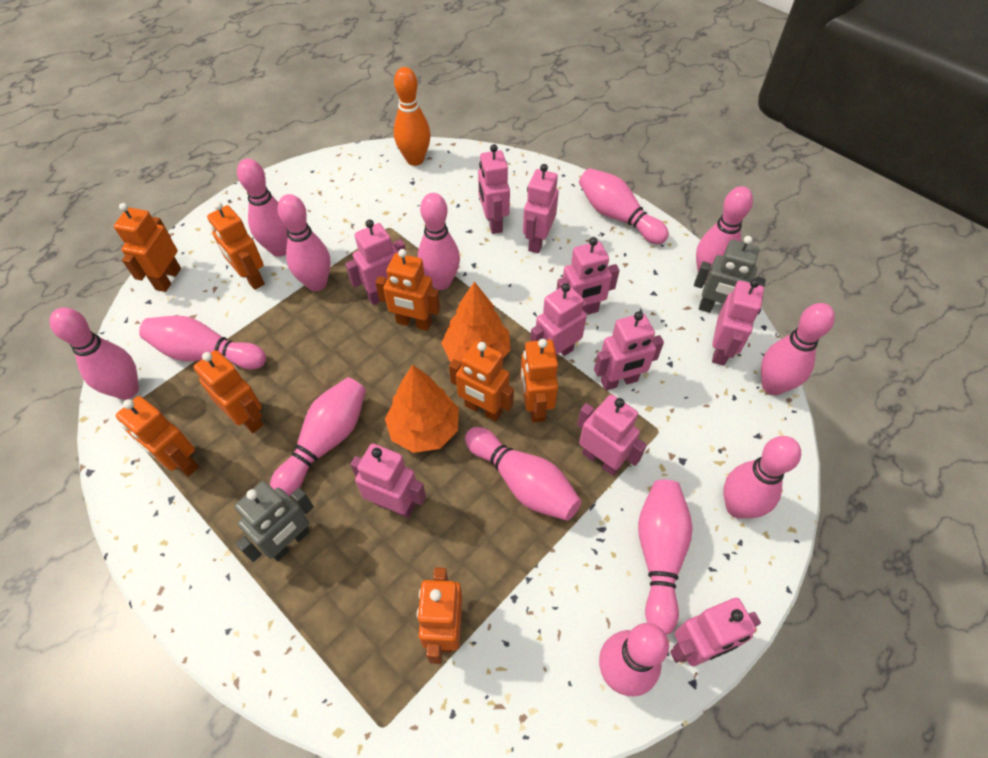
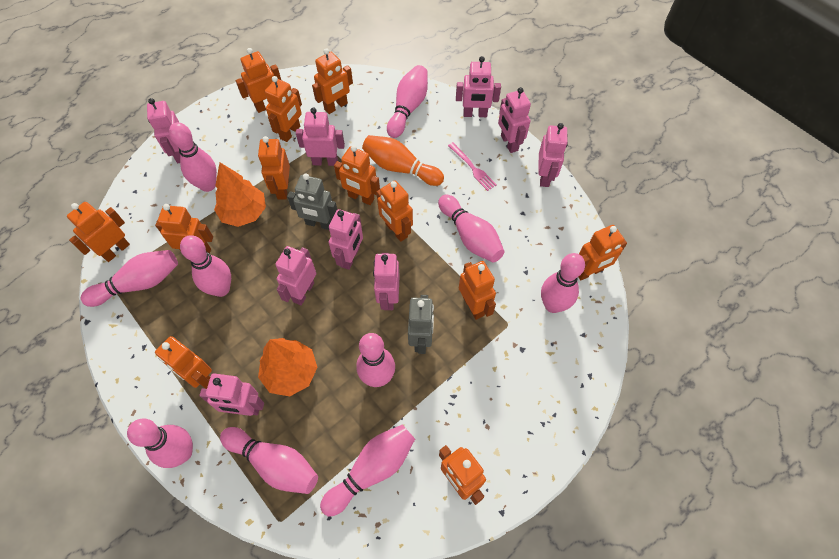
orange robot: [114,203,181,292] [116,396,199,477] [194,350,263,433] [207,202,265,290] [375,249,440,331] [417,567,463,664] [449,341,514,422] [520,339,558,423] = 8 -> [67,202,130,262] [155,204,213,254] [155,336,212,389] [236,48,281,113] [258,136,290,200] [265,76,302,142] [312,48,353,114] [334,145,380,205] [376,181,413,242] [439,445,486,505] [459,261,496,320] [578,225,627,280] = 12
pink bowling pin: [49,307,139,400] [139,316,266,370] [237,158,288,257] [270,377,366,496] [278,194,331,291] [418,193,460,290] [465,427,581,521] [579,168,669,244] [599,623,669,697] [638,480,693,635] [696,186,753,282] [723,436,801,519] [761,303,835,395] = 13 -> [81,250,178,307] [127,418,193,468] [169,122,217,192] [180,235,231,297] [220,427,318,494] [320,424,415,517] [357,333,395,387] [387,65,428,138] [438,195,504,262] [541,253,585,313] = 10
pink fork: none = 0 -> [448,142,497,191] = 1
pink robot: [345,220,406,305] [350,444,426,518] [478,144,510,234] [523,164,559,253] [530,283,588,357] [557,237,620,315] [577,394,647,476] [594,311,664,391] [670,598,761,666] [712,279,764,366] = 10 -> [147,98,180,163] [199,374,264,416] [275,246,316,305] [296,107,345,166] [328,209,363,270] [373,253,400,310] [456,56,501,117] [498,87,531,153] [538,123,568,187] = 9

